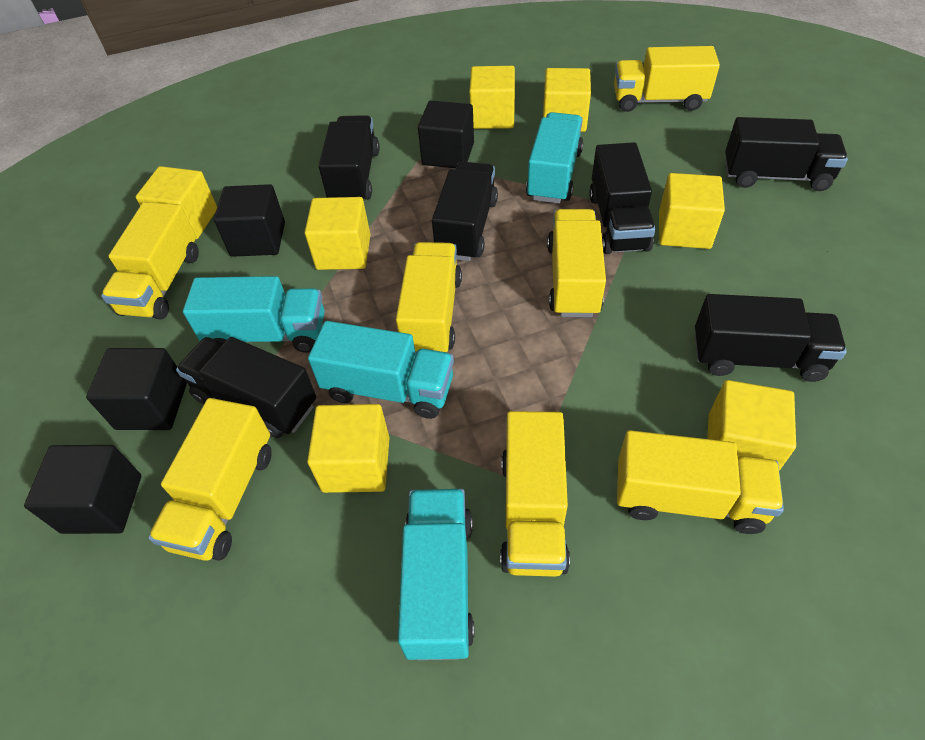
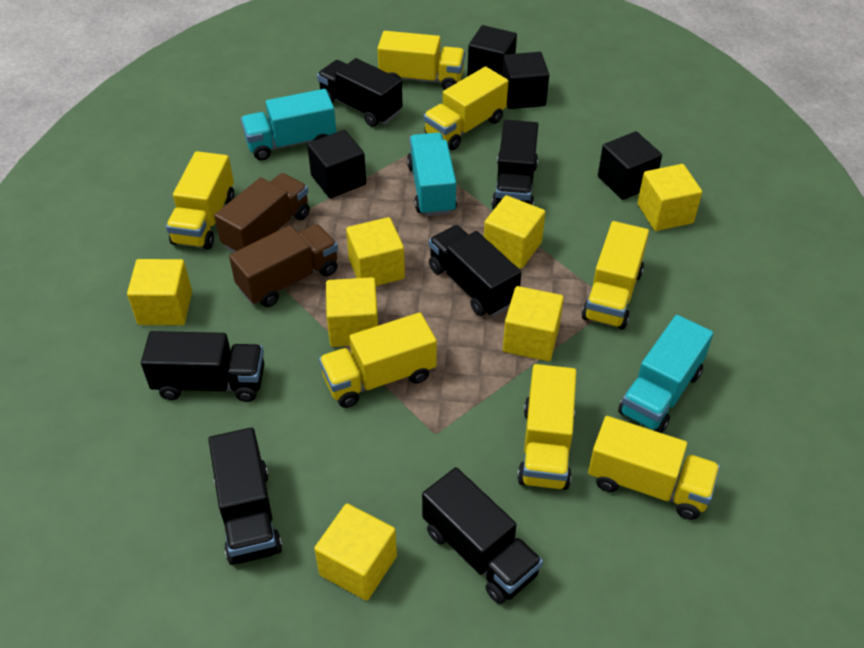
brown truck: none = 0 -> [214,173,310,253] [229,224,338,307] = 2
turquoise truck: [183,276,325,353] [308,321,454,419] [398,489,474,660] [526,112,583,203] = 4 -> [241,89,336,160] [407,133,457,216] [618,315,713,433] = 3

